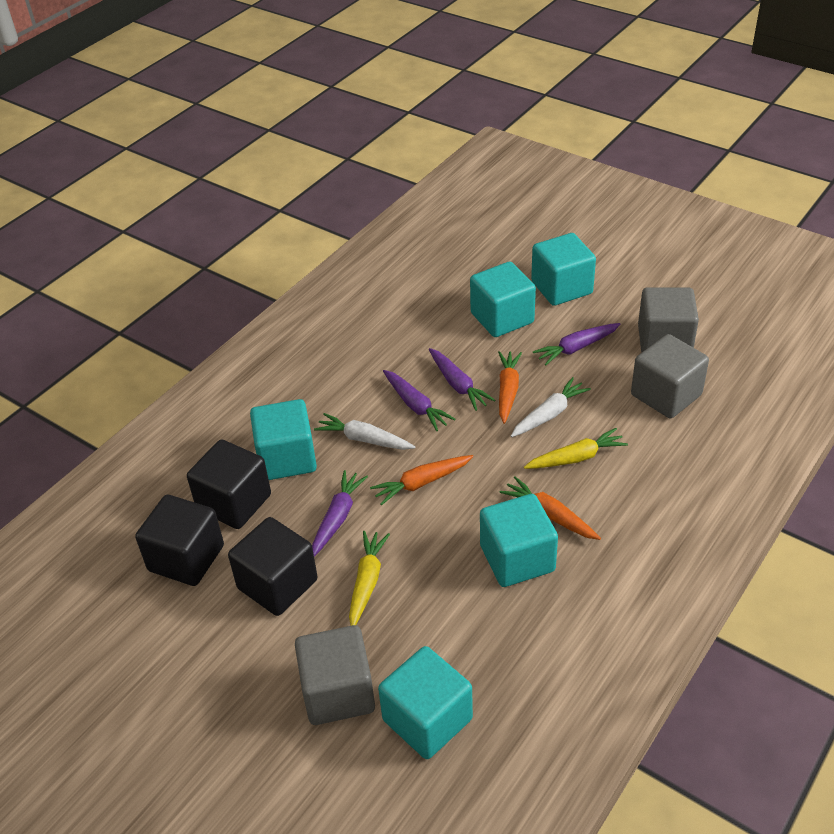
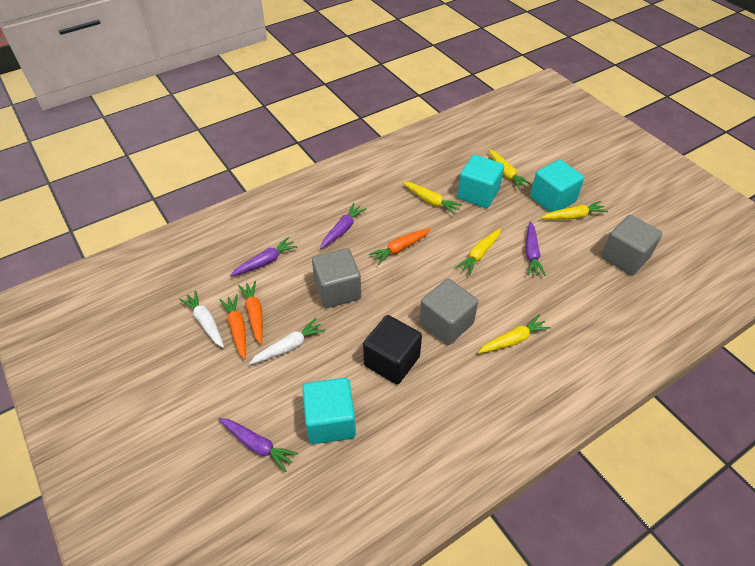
black cube: [135,495,224,586] [187,439,271,529] [228,517,318,616] = 3 -> [363,315,422,384] = 1
turquoise cube: [250,399,317,480] [378,646,473,759] [470,262,536,337] [480,494,558,587] [531,233,596,306] = 5 -> [302,378,356,444] [457,155,504,208] [530,159,584,212] = 3
yellow carrot: [349,531,390,626] [524,428,628,469] = 2 -> [402,182,462,214] [455,228,501,275] [478,315,551,354] [488,149,532,190] [541,201,608,219] = 5

